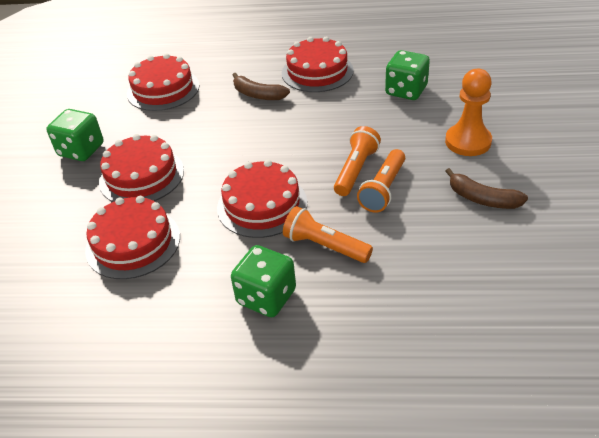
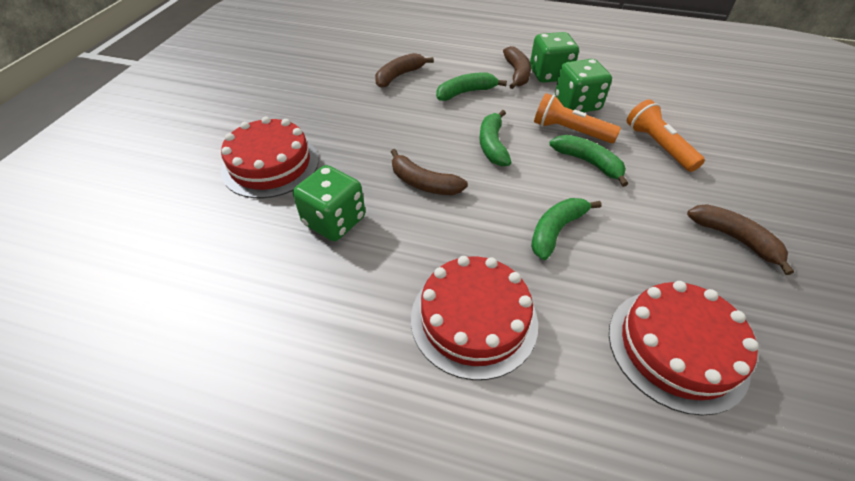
brown banana: [232,73,290,100] [445,168,528,209] = 2 -> [375,53,434,88] [391,149,468,195] [503,46,531,89] [687,204,794,275] = 4
green banana: none = 0 -> [436,72,507,101] [479,110,512,167] [531,198,602,260] [549,135,628,187] = 4
orange flashlight: [283,206,373,263] [334,126,381,196] [357,149,405,213] = 3 -> [534,93,621,143] [627,99,705,172] = 2
orange pawn: [445,69,492,156] = 1 -> none = 0
red cake: [85,196,180,279] [99,134,184,202] [127,53,200,111] [217,160,307,238] [282,37,354,92] = 5 -> [221,116,319,198] [411,256,538,380] [609,281,759,416] = 3

